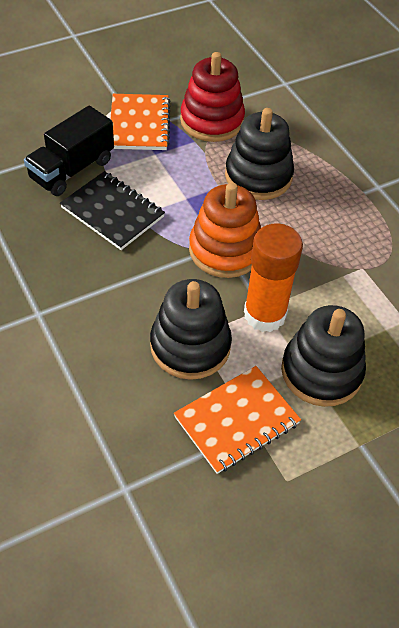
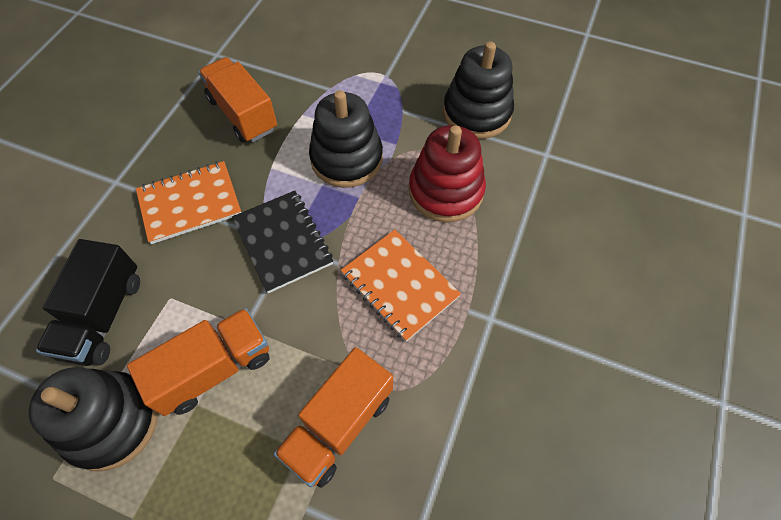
orange glue stick: [244,223,303,332] = 1 -> none = 0
orange stacking toy: [189,182,261,278] = 1 -> none = 0
orange truck: none = 0 -> [127,308,270,416] [198,57,277,142] [274,347,393,488] = 3

